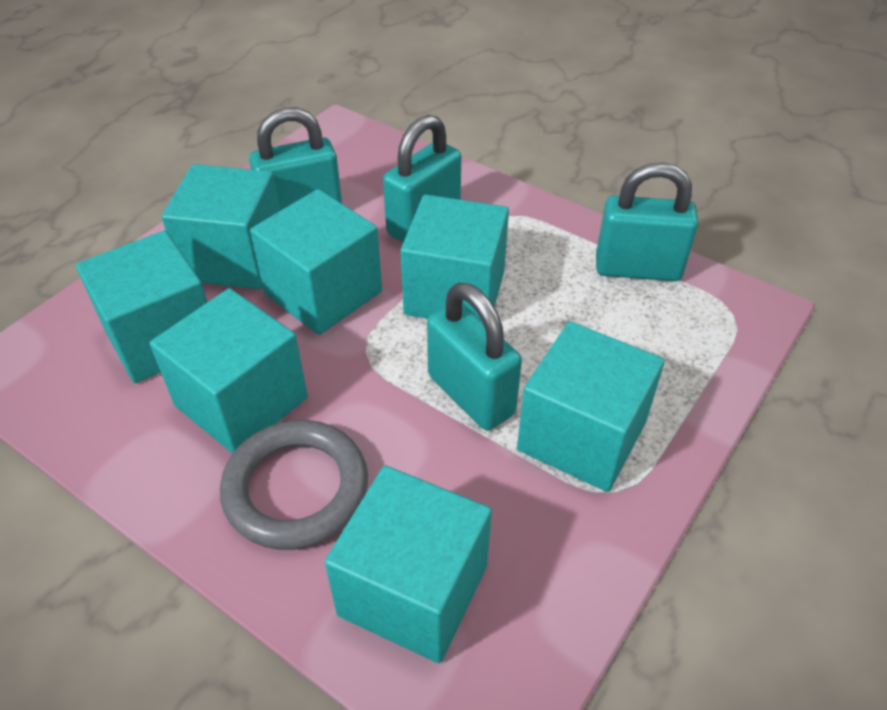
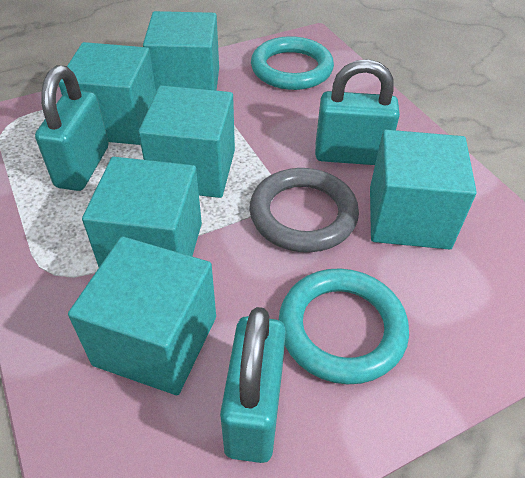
turquoise cube: [76,231,207,383] [150,288,308,454] [161,164,280,289] [250,189,382,335] [325,466,492,663] [400,195,509,319] [517,321,665,492] = 7 -> [59,42,156,145] [68,236,216,395] [82,157,202,267] [138,85,235,198] [143,11,219,91] [370,130,477,250] = 6
turquoise padlock: [249,107,342,211] [383,115,461,243] [427,283,522,430] [596,162,698,281] = 4 -> [35,65,109,191] [220,307,286,463] [315,59,400,165] = 3
turquoise ring: none = 0 -> [251,36,334,90] [279,268,409,385] = 2

